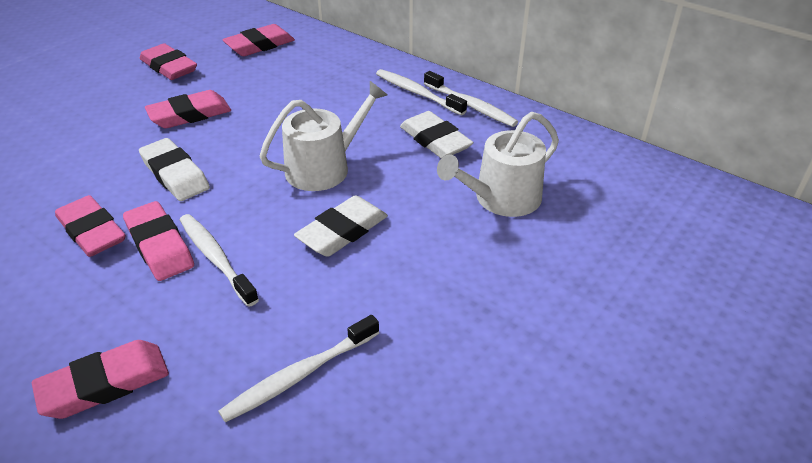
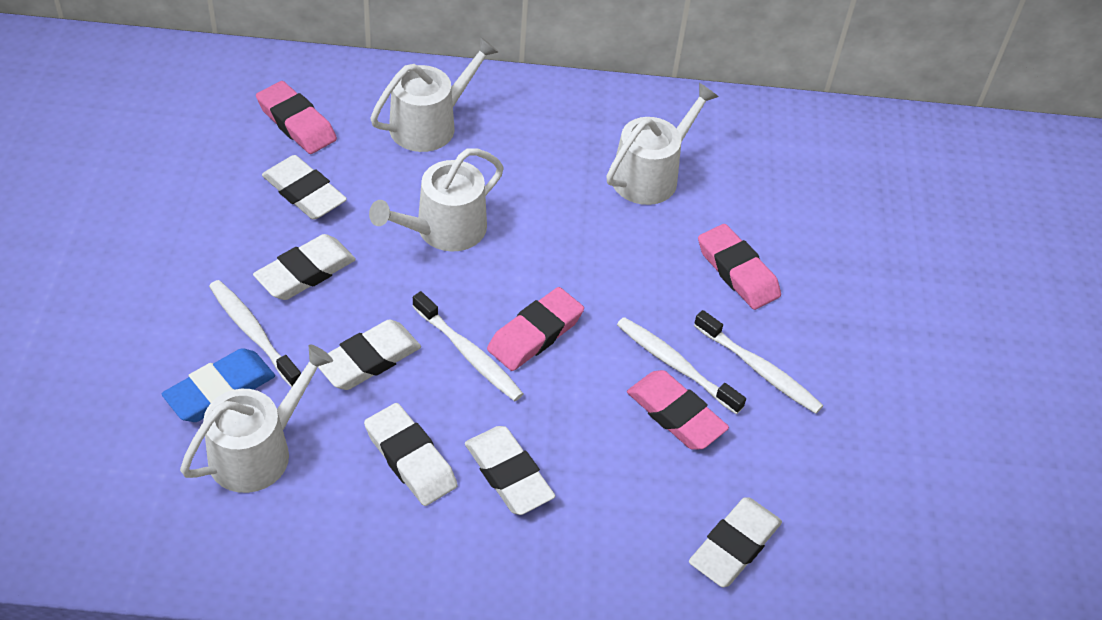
blue eraser: none = 0 -> [162,348,275,422] = 1
pink eraser: [32,340,169,419] [55,195,126,257] [123,201,194,281] [140,43,197,80] [145,90,231,128] [222,24,295,56] = 6 -> [256,81,337,154] [487,287,584,371] [627,370,729,450] [698,224,781,310] = 4
white eraser: [139,138,210,201] [294,195,388,257] [400,111,473,158] = 3 -> [253,234,356,300] [262,155,347,220] [318,320,421,390] [364,403,458,506] [465,426,555,515] [689,497,782,587] = 6
white watering can: [259,81,387,191] [437,112,559,217] = 2 -> [180,344,333,493] [369,149,504,252] [370,37,499,152] [606,83,719,205] = 4

